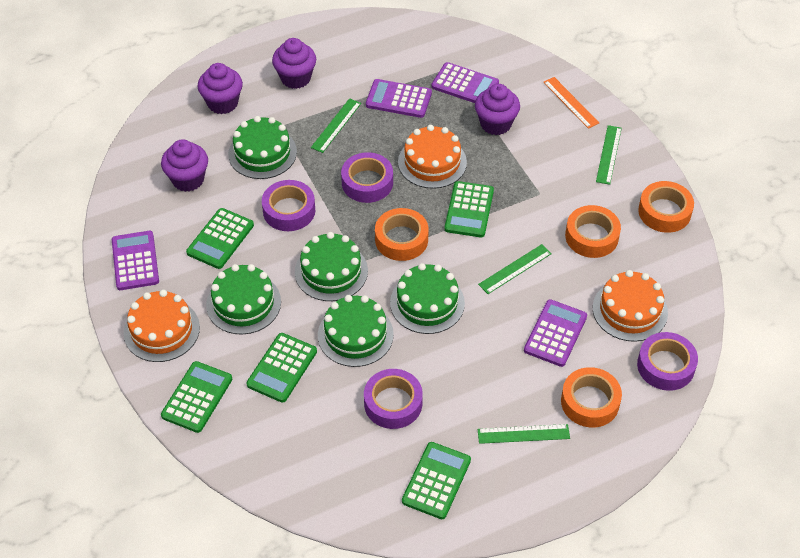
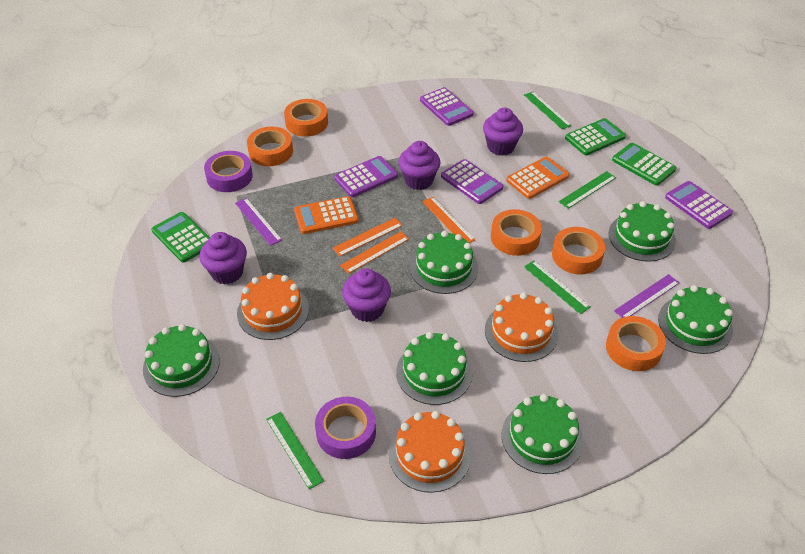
green cake: [206,264,281,335] [228,116,297,179] [295,232,368,301] [318,295,394,367] [390,263,465,334] = 5 -> [143,324,220,397] [396,332,472,405] [410,231,478,294] [501,394,583,474] [608,201,676,262] [658,285,733,354] = 6
green calculator: [161,361,232,433] [186,208,254,269] [246,333,317,403] [402,442,471,519] [445,181,494,237] = 5 -> [151,212,210,263] [565,118,626,155] [612,143,676,186] = 3
orange calculator: none = 0 -> [294,196,359,234] [506,157,570,199] = 2
orange ruler: [543,77,599,129] = 1 -> [333,218,403,256] [340,231,409,274] [422,197,475,243] = 3
orange tape: [375,208,429,261] [561,367,622,428] [565,205,621,258] [638,181,694,233] = 4 -> [247,127,293,166] [284,99,328,137] [491,209,542,256] [552,227,605,274] [606,316,666,371] = 5
purple ruler: none = 0 -> [235,198,282,246] [614,274,679,318] = 2
purple tape: [262,180,315,231] [341,152,393,203] [364,369,423,429] [637,332,698,391] = 4 -> [204,151,253,192] [315,397,376,459] = 2

